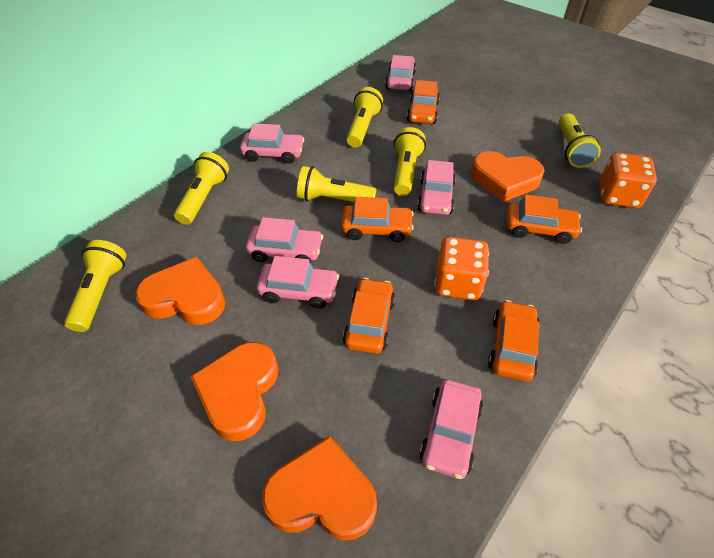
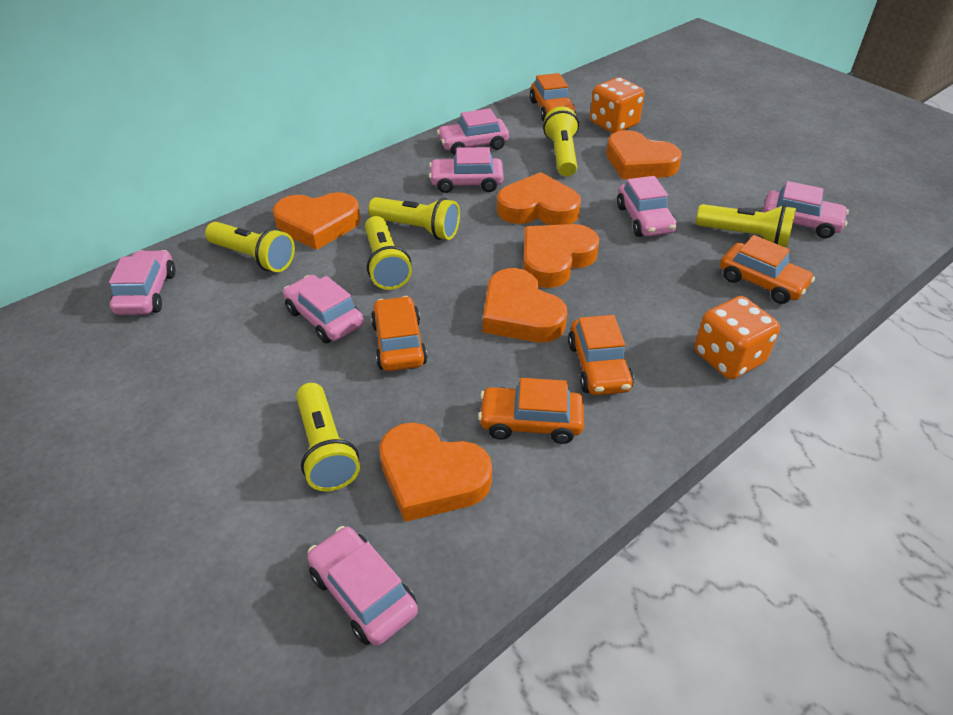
orange heart: [135,257,225,325] [190,342,278,441] [262,436,377,541] [471,151,545,202] = 4 -> [273,192,360,250] [379,422,492,522] [483,268,567,342] [497,172,581,225] [523,224,599,288] [606,130,682,180] = 6
pink car: [240,123,304,164] [246,217,323,263] [257,256,339,309] [385,55,416,91] [417,160,456,215] [420,379,483,479] = 6 -> [109,250,176,315] [283,275,364,343] [307,526,418,646] [429,147,504,193] [437,109,509,155] [617,176,677,237] [763,181,849,238] = 7

